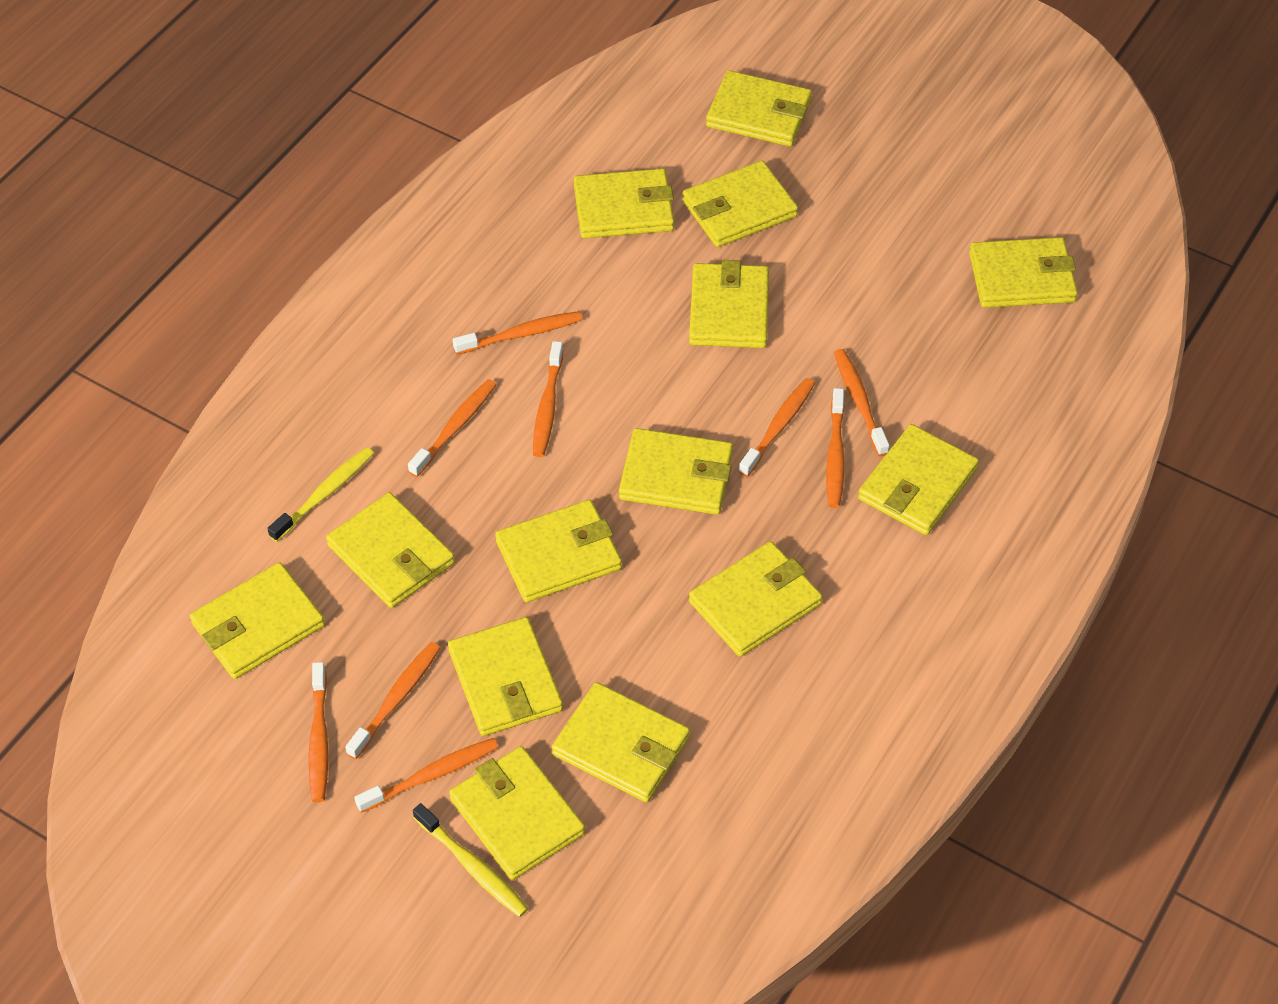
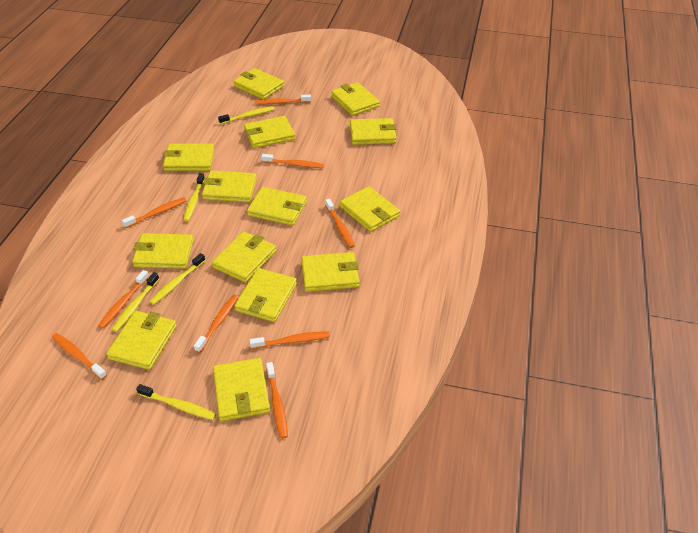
yellow toothbrush: [267,447,374,542] [413,803,529,917] = 2 -> [112,272,159,332] [136,384,216,420] [150,253,205,305] [183,173,205,221] [218,106,274,124] = 5

